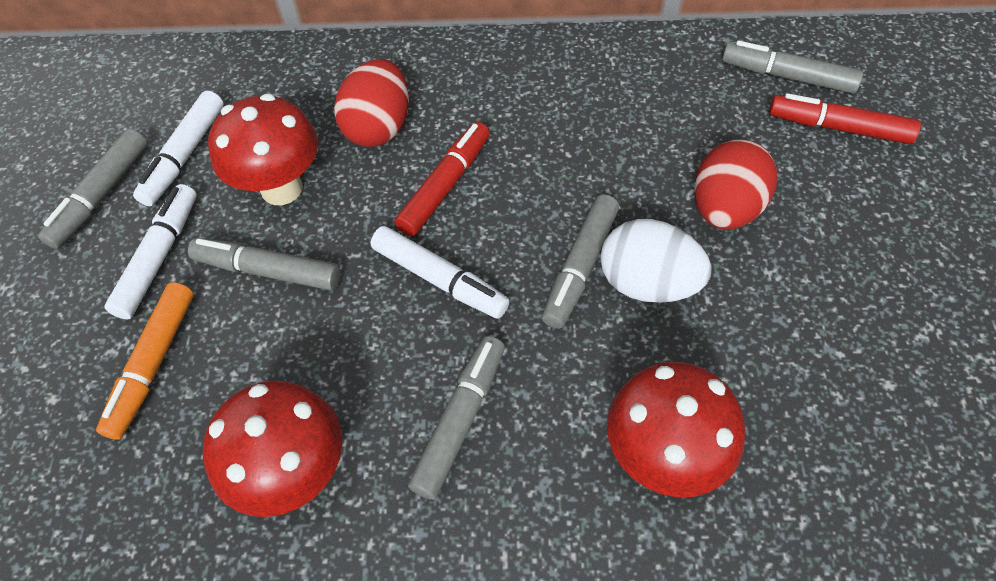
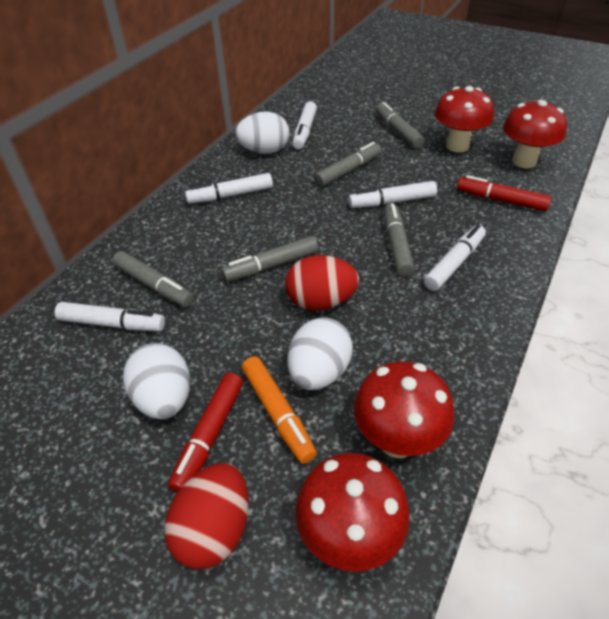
red mushroom: [203,381,342,517] [208,94,318,205] [607,362,745,497] = 3 -> [295,453,410,572] [353,361,454,458] [435,86,494,152] [503,100,567,168] = 4
white egg: [600,219,712,303] = 1 -> [123,343,190,419] [235,112,289,154] [287,317,353,390] = 3
white marker: [104,184,197,320] [133,91,224,206] [370,226,509,319] = 3 -> [55,302,165,331] [185,173,273,204] [292,101,317,149] [348,181,437,208] [424,225,486,291] = 5

